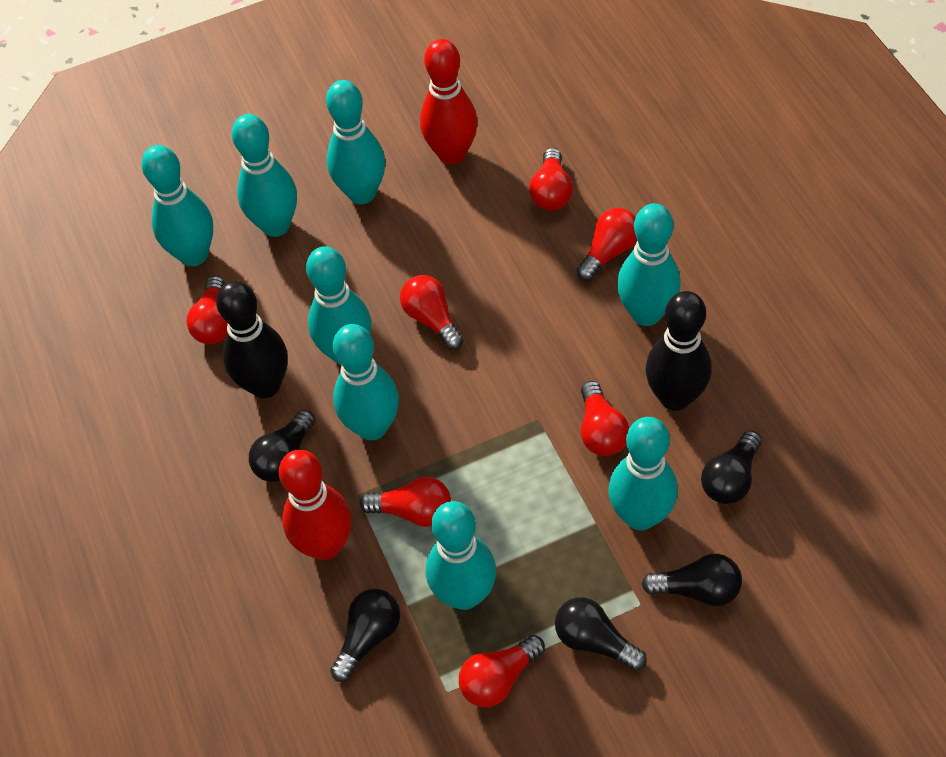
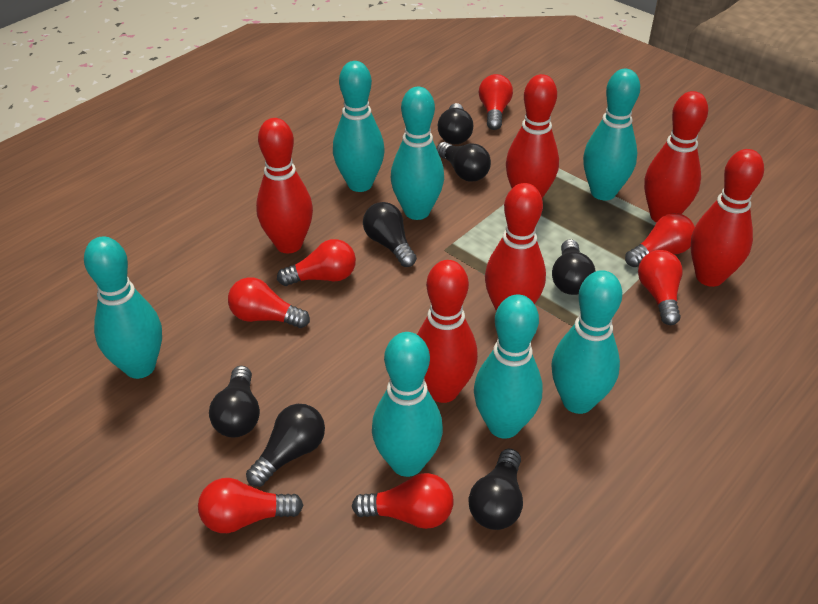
black bowling pin: [216,281,288,398] [646,291,711,411] = 2 -> none = 0
black light bulb: [249,410,315,482] [330,589,400,682] [555,597,647,671] [642,554,742,606] [701,430,762,504] = 5 -> [209,366,260,438] [246,404,325,487] [363,202,417,267] [437,142,491,182] [438,103,473,144] [469,449,523,530] [552,239,596,295] = 7
red bowling pin: [279,450,352,560] [420,39,478,165] = 2 -> [256,118,313,253] [417,260,478,403] [485,183,546,311] [506,74,559,198] [644,91,708,223] [690,149,764,287] = 6
turquoise bowling pin: [142,145,213,266] [232,114,297,237] [306,246,371,365] [326,80,386,204] [333,324,399,440] [426,501,496,610] [608,417,678,531] [617,203,681,326] = 8 -> [84,237,162,379] [333,61,385,192] [372,332,443,477] [391,87,444,220] [474,294,543,439] [551,270,622,414] [583,69,640,200] = 7

